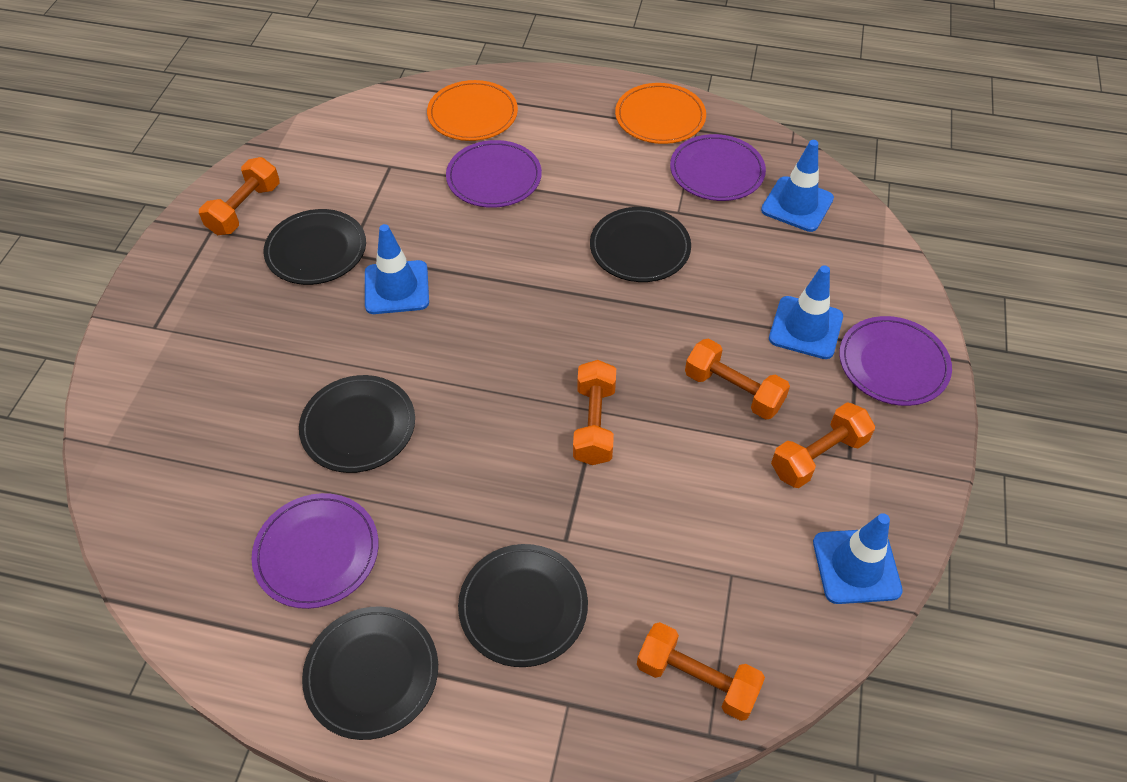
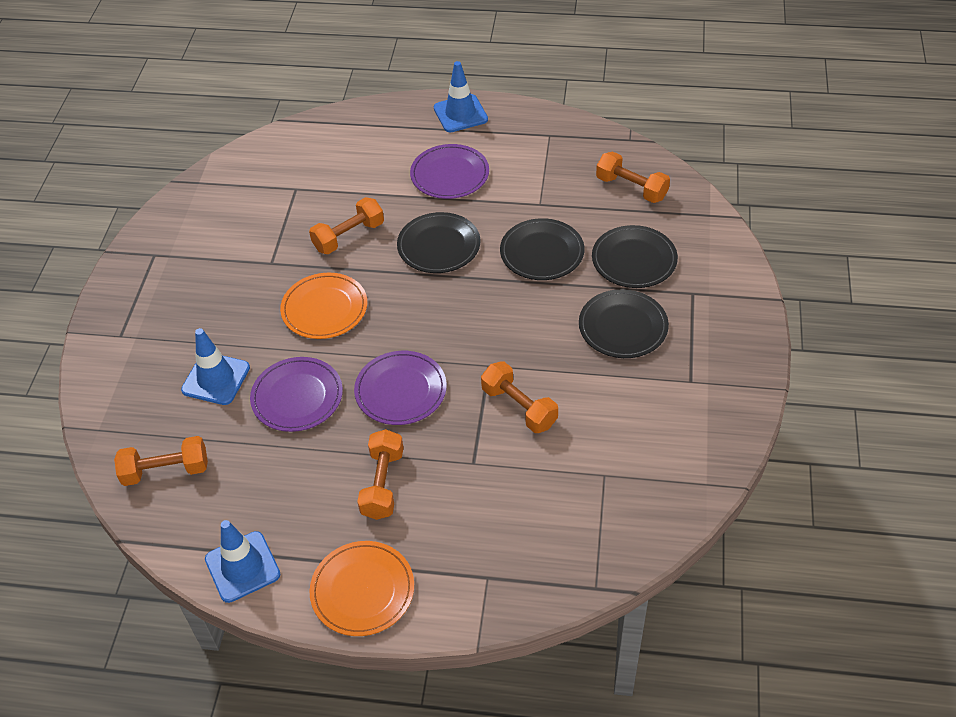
black plate: [263,209,366,285] [299,375,415,473] [302,606,438,740] [458,544,588,667] [590,207,691,282] = 5 -> [397,212,480,273] [500,218,584,280] [579,289,669,358] [592,225,678,288] = 4
blue traffic cone: [365,224,429,314] [761,140,834,232] [769,265,843,359] [813,513,903,604] = 4 -> [181,328,250,405] [205,520,280,603] [434,61,488,132] = 3
purple plate: [251,493,379,609] [446,140,542,208] [670,134,766,201] [839,316,952,406] = 4 -> [250,357,343,432] [354,351,447,425] [410,144,489,199] = 3

